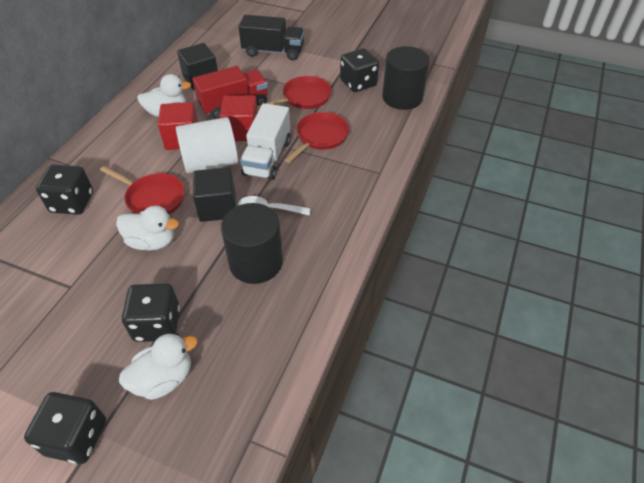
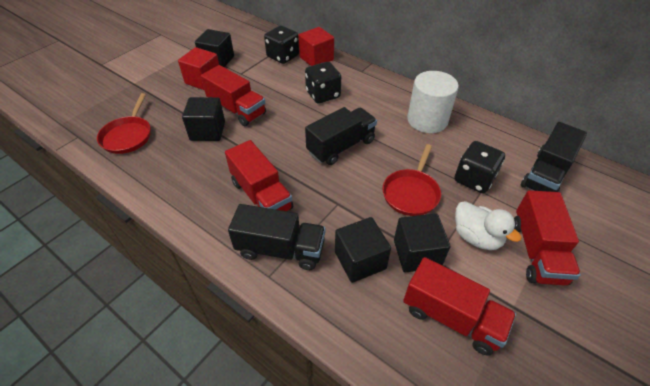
black cube: [177,43,218,90] [193,167,236,222] = 2 -> [182,97,225,141] [195,29,234,67] [335,217,391,283] [394,213,450,272] = 4
black cylinder: [221,203,283,284] [382,46,430,110] = 2 -> none = 0
black dice: [24,392,106,464] [36,165,93,215] [122,283,180,342] [340,48,379,92] = 4 -> [264,26,299,64] [305,62,341,104] [454,141,505,193] = 3
black truck: [239,15,304,61] = 1 -> [228,204,326,270] [305,107,377,165] [521,122,587,192] = 3
red pan: [100,166,185,214] [257,76,332,110] [285,112,349,163] = 3 -> [97,93,151,154] [383,144,441,216] = 2
red truck: [193,66,268,119] = 1 -> [201,65,266,126] [225,140,293,211] [403,257,516,356] [514,190,581,286] = 4
white duck: [116,206,179,251] [119,333,198,400] [137,74,191,117] = 3 -> [455,201,522,250] = 1
white spoon: [238,196,311,215] = 1 -> none = 0
white truck: [240,103,291,180] = 1 -> none = 0

